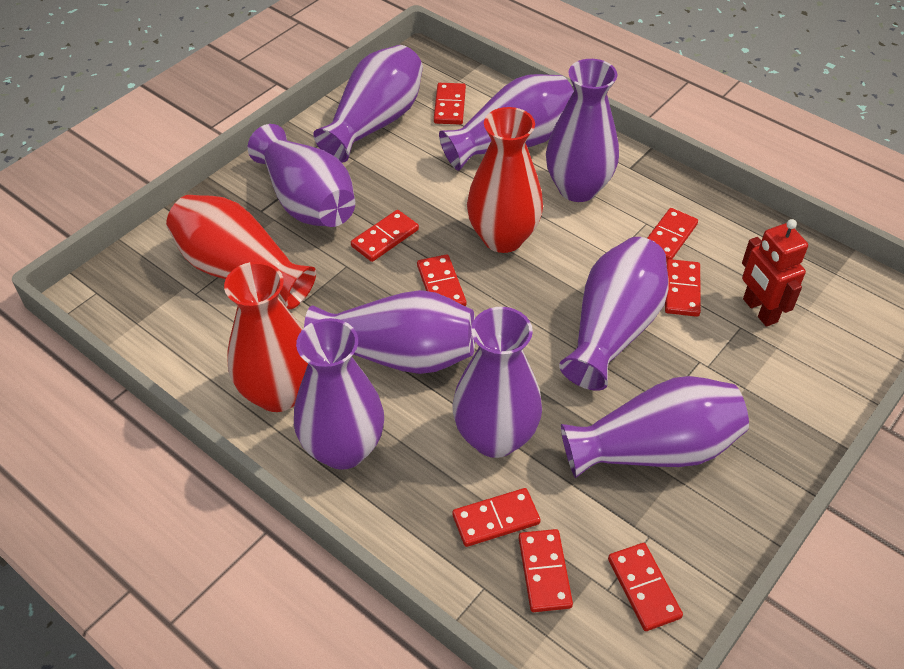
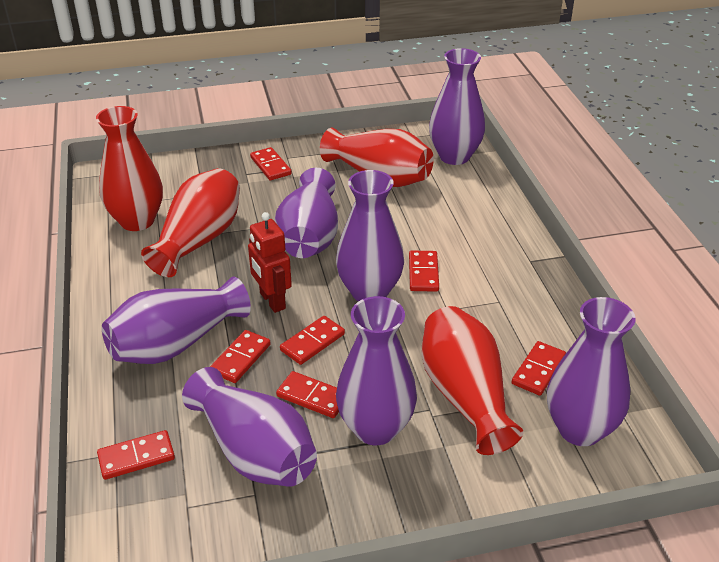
purple vase: [248,124,355,227] [294,318,384,470] [304,290,475,374] [313,45,423,162] [439,74,574,171] [452,307,542,458] [546,59,619,202] [559,237,669,391] [561,376,749,478] = 9 -> [102,276,251,364] [182,367,317,487] [274,168,338,258] [336,170,404,302] [336,296,417,445] [429,48,485,165] [547,297,636,446] = 7
red domino: [351,210,419,262] [417,254,466,306] [434,83,466,125] [452,488,541,547] [519,529,573,612] [608,543,683,631] [647,208,698,261] [665,259,701,317] = 8 -> [97,430,175,480] [210,330,271,383] [250,147,292,180] [276,371,339,418] [280,316,345,365] [409,251,439,292] [512,341,566,396] = 7
red vase: [166,195,316,309] [224,262,308,412] [467,107,543,253] = 3 -> [96,106,163,231] [141,168,240,277] [320,128,434,187] [421,306,523,455] = 4

